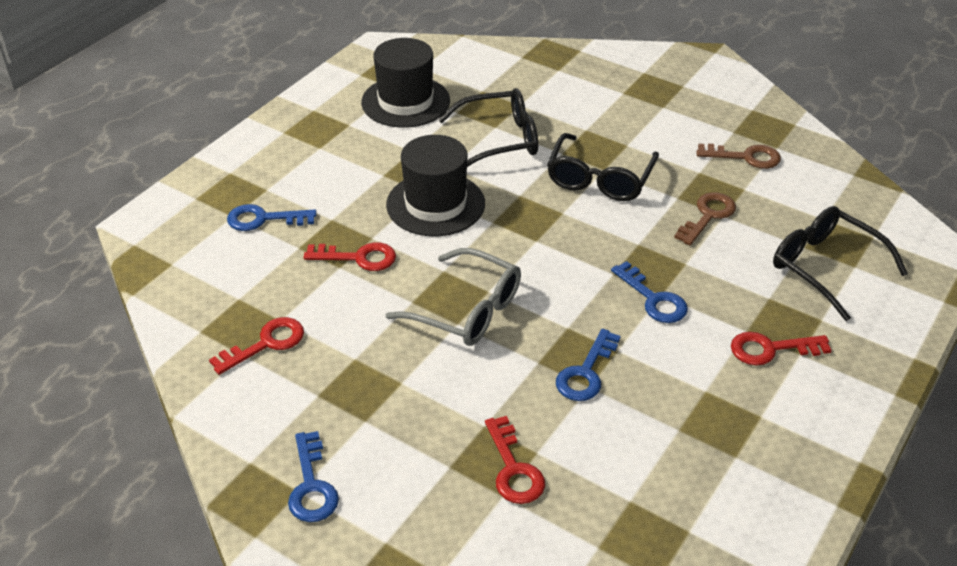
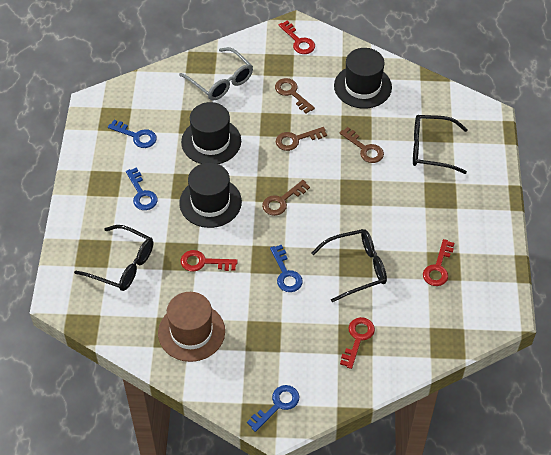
black hat: [361,38,450,128] [386,135,485,236] = 2 -> [179,163,242,228] [181,102,241,164] [334,48,392,109] = 3
brown hat: none = 0 -> [158,292,225,362] = 1
brown key: [674,192,736,245] [696,144,781,169] = 2 -> [262,180,310,216] [275,78,315,113] [276,127,327,151] [340,127,384,163] = 4

